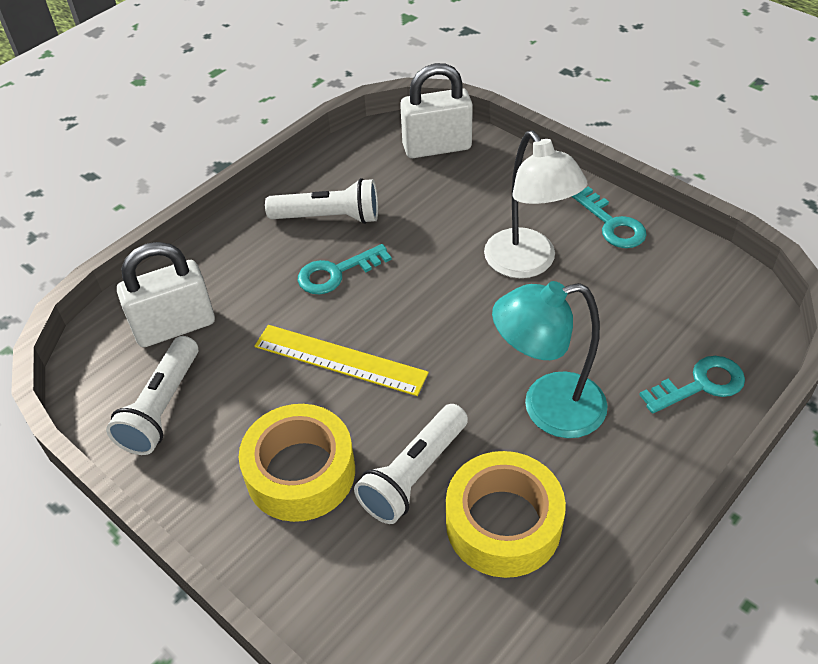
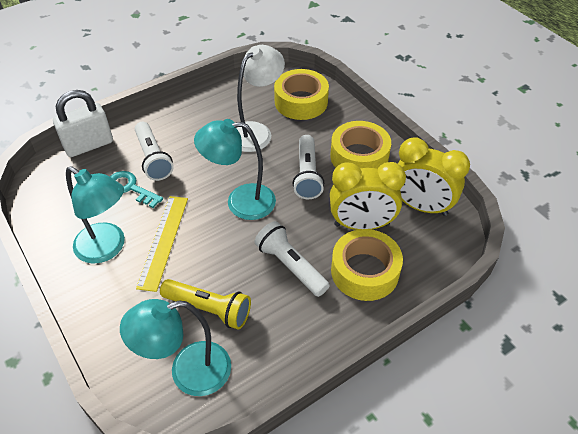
turquoise key: [298,244,392,295] [572,186,647,248] [639,356,745,414] = 3 -> [110,171,163,208] = 1
turquoise lamp: [492,281,608,438] = 1 -> [66,166,125,264] [120,299,231,396] [194,119,276,220] = 3
white padlock: [117,242,215,347] [400,63,473,158] = 2 -> [53,90,113,157] = 1
yellow clock: none = 0 -> [330,162,406,230] [398,137,470,216] = 2
yellow flashlight: none = 0 -> [160,279,251,329] = 1
yellow tape: [239,404,355,522] [446,451,566,578] = 2 -> [274,69,329,120] [330,121,391,169] [331,229,403,301] = 3

